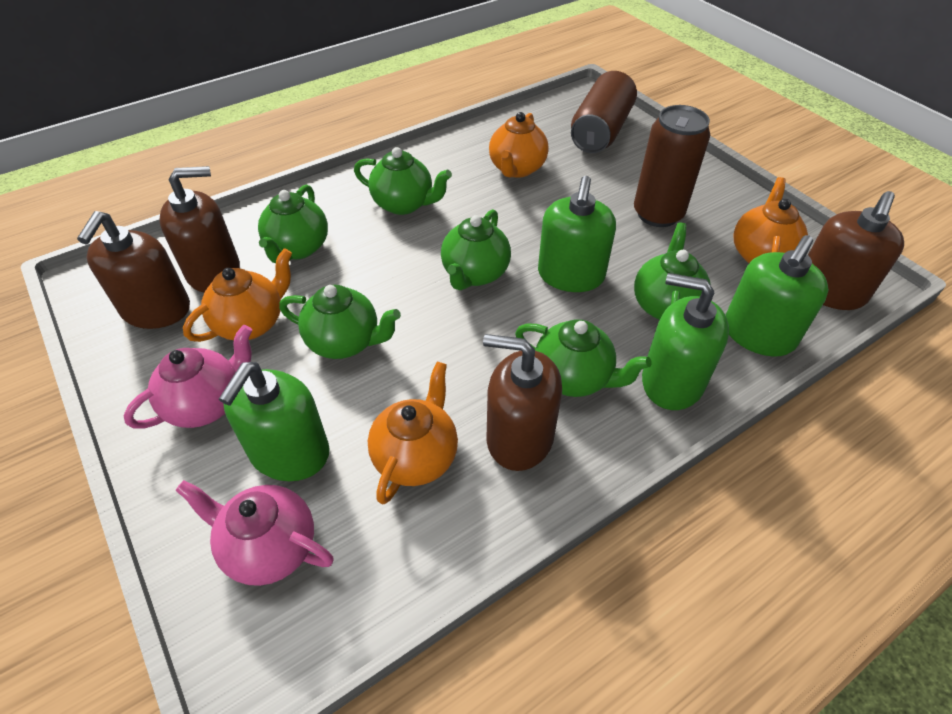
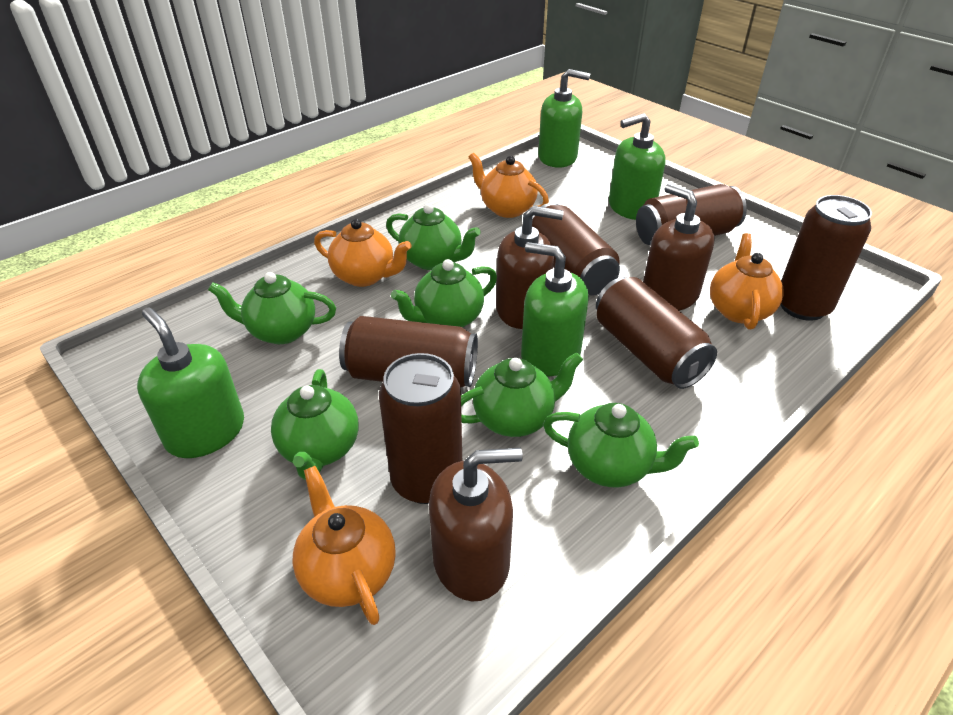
brown can: [571,71,637,153] [634,105,710,227] = 2 -> [339,316,478,388] [379,353,462,504] [532,203,620,296] [596,277,717,389] [636,184,747,245] [781,195,872,321] = 6
brown soap dispenser: [77,211,190,329] [159,166,240,293] [483,334,562,471] [808,191,904,310] = 4 -> [429,448,523,601] [496,206,564,329] [643,184,715,311] = 3
pink teapot: [123,325,252,429] [175,480,334,586] = 2 -> none = 0

